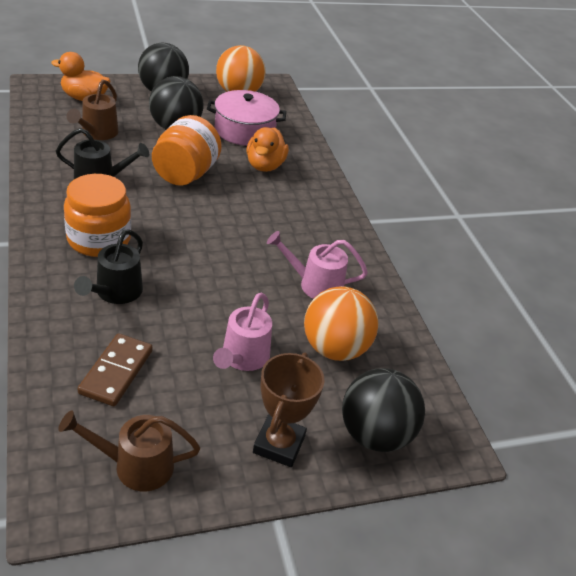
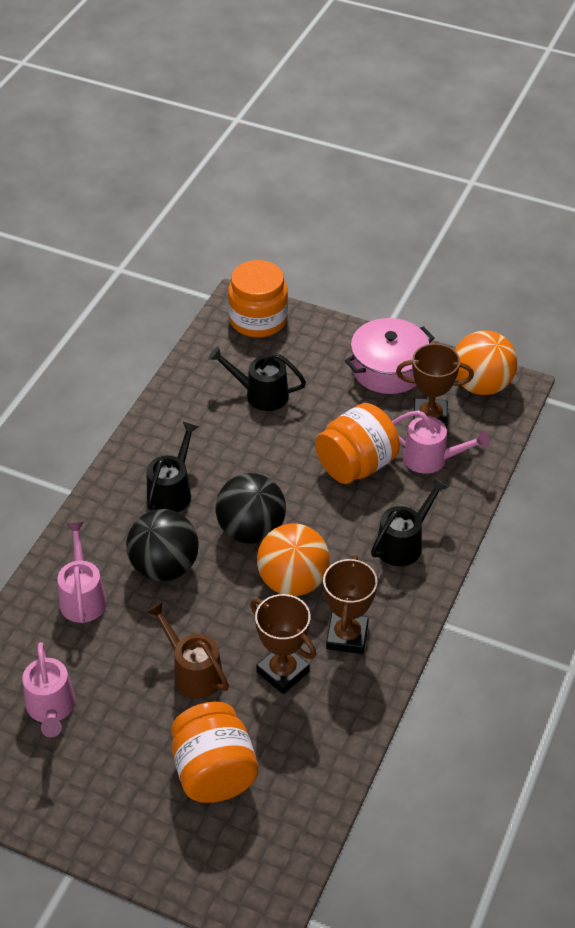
black ball: [138,43,189,91] [149,76,203,129] [342,368,425,452] = 3 -> [126,509,199,581] [215,473,286,544] = 2
black watering can: [56,128,149,179] [74,229,143,304] = 2 -> [147,422,199,512] [208,346,306,411] [371,478,448,566] = 3
brown domino: [77,333,153,406] = 1 -> none = 0
brown trophy: [253,353,324,467] = 1 -> [250,594,316,694] [323,555,377,654] [396,344,474,429] = 3
brown watering can: [58,411,200,491] [67,79,119,140] = 2 -> [146,601,229,698] = 1
orange duck: [51,52,111,101] [247,127,289,172] = 2 -> none = 0
orange jar: [64,174,131,257] [152,115,222,186] = 2 -> [171,702,258,803] [228,260,288,338] [315,403,400,484] = 3
pink watering can: [213,293,272,371] [267,231,368,299] = 2 -> [23,642,75,737] [57,522,107,623] [392,410,490,474] = 3

